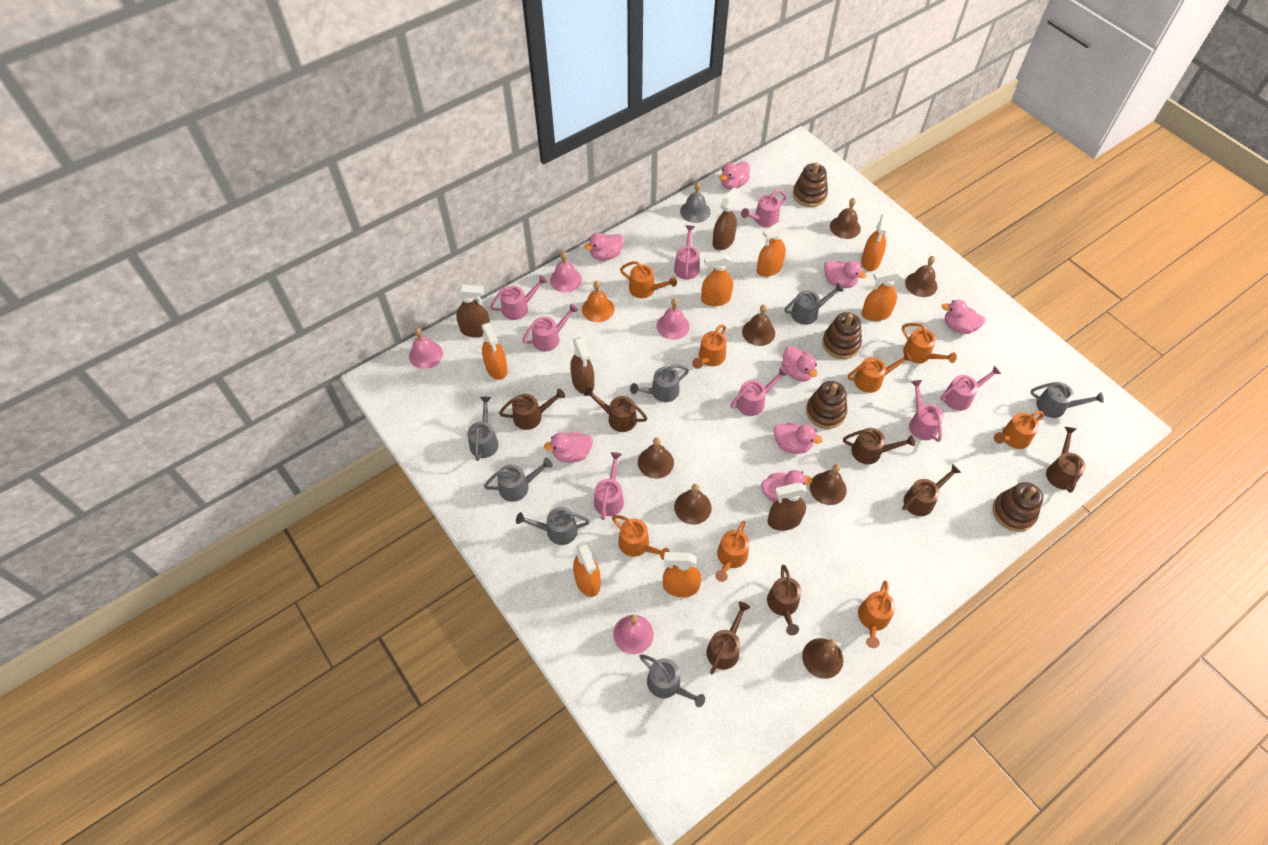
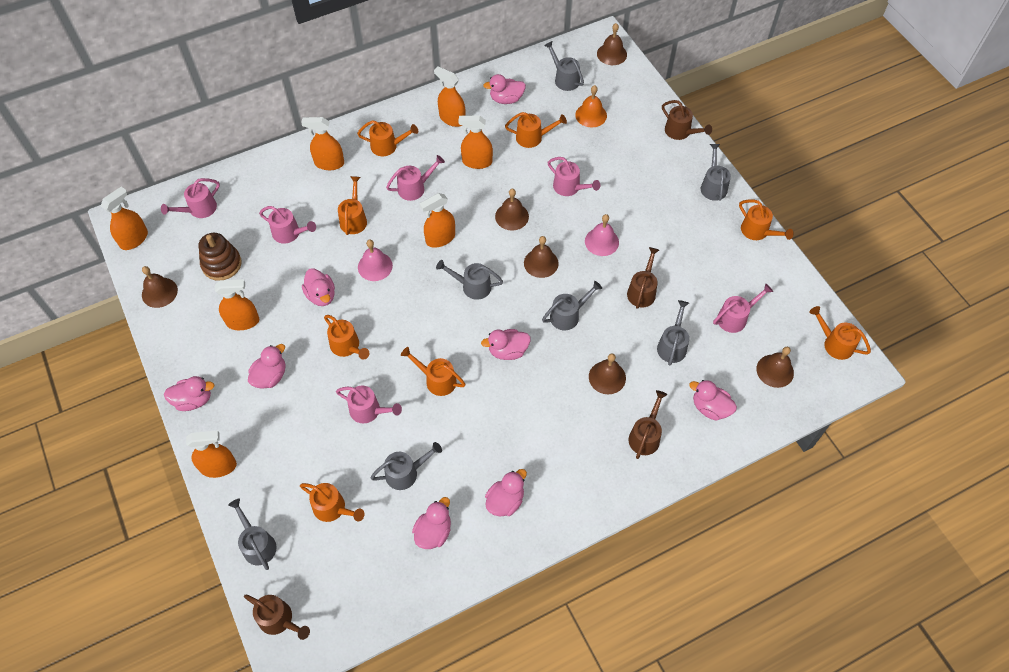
brown bell: [638,438,674,479] [674,484,712,525] [742,305,775,346] [802,638,843,679] [810,464,847,505] [830,198,861,239] [905,256,938,297] = 7 -> [142,266,178,308] [495,189,529,231] [524,236,559,278] [589,353,626,394] [597,23,627,65] [757,347,794,388] = 6
brown spray bottle: [456,285,490,337] [570,337,594,394] [713,188,740,250] [767,483,807,531] = 4 -> none = 0
brown stacking toy: [793,162,828,207] [806,381,847,429] [822,312,862,359] [993,482,1043,532] = 4 -> [198,233,242,281] = 1
brown watering can: [499,389,565,430] [584,387,647,432] [706,602,750,674] [767,565,801,635] [843,428,915,464] [902,464,961,516] [1046,427,1086,493] = 7 -> [244,594,310,640] [627,247,659,309] [629,390,667,459] [662,100,712,140] = 4
grey bell: [680,182,710,223] = 1 -> none = 0
pink bell: [409,328,443,369] [550,251,582,293] [613,614,654,654] [657,298,690,340] = 4 -> [358,240,393,281] [585,214,619,256] = 2
pink watering can: [490,275,547,320] [522,304,578,352] [594,452,624,520] [674,225,700,279] [731,367,788,416] [741,190,787,227] [909,380,944,442] [940,366,1001,411] = 8 -> [161,178,220,218] [259,206,316,244] [336,386,402,423] [386,155,445,201] [548,157,600,196] [713,283,773,333] = 6

